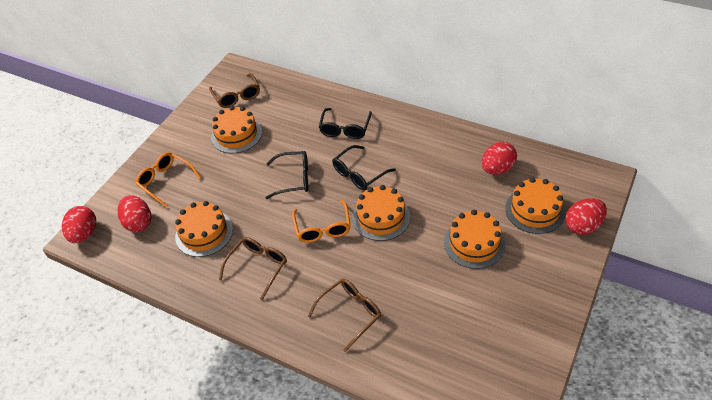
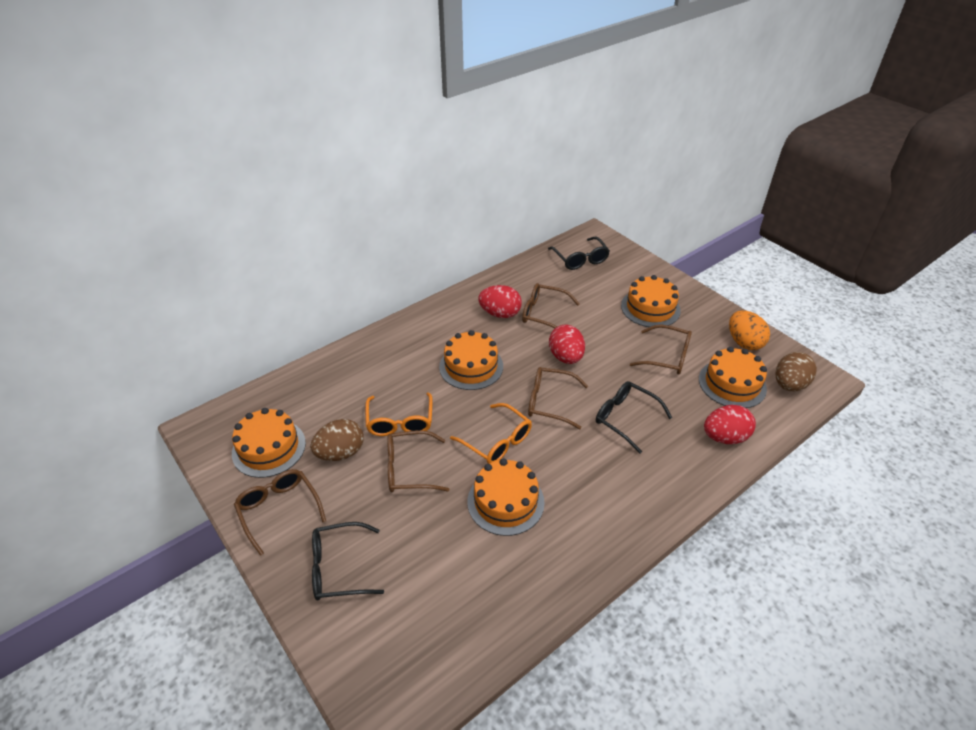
brown egg: none = 0 -> [310,419,364,461] [776,352,817,392] = 2
brown glasses: [209,73,260,108] [219,237,287,300] [308,279,381,352] = 3 -> [234,469,326,556] [387,430,450,492] [522,283,580,329] [528,367,588,429] [630,324,692,375] = 5
orange egg: none = 0 -> [729,311,770,350] = 1
red egg: [62,206,96,243] [117,195,151,232] [482,142,517,175] [565,198,607,235] = 4 -> [478,285,522,318] [549,325,585,364] [704,405,756,444] = 3

